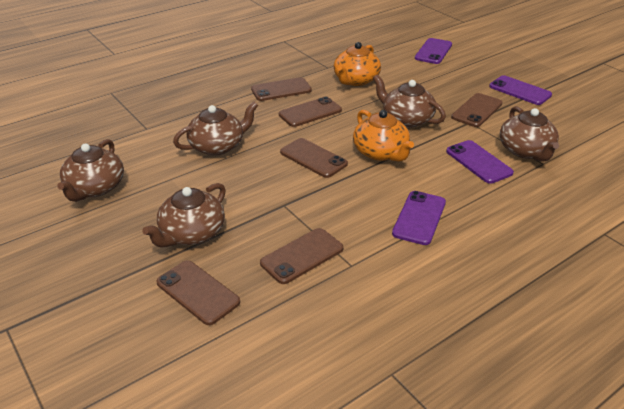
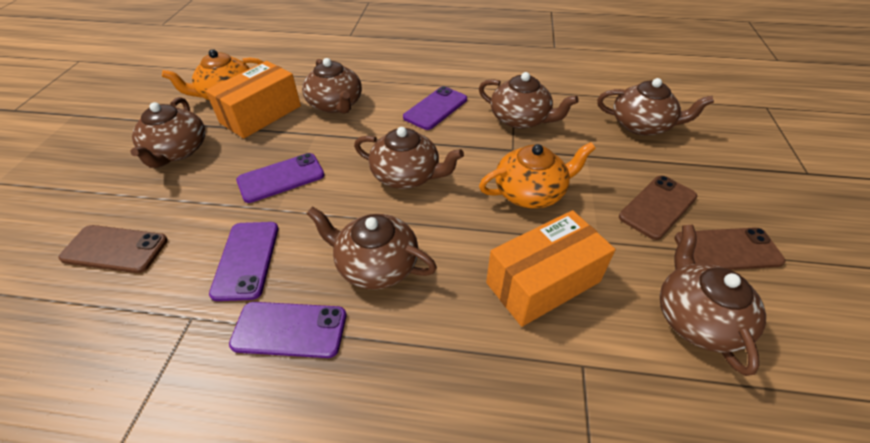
brown phone: [156,261,240,325] [251,77,312,101] [260,228,343,284] [279,97,342,127] [280,138,348,178] [451,93,502,127] = 6 -> [59,225,168,273] [619,176,697,240] [674,227,786,270] = 3
brown teapot: [57,139,124,202] [143,183,226,248] [173,102,258,156] [373,74,446,128] [500,106,559,162] = 5 -> [130,97,205,168] [302,58,362,114] [307,207,437,289] [354,127,464,189] [479,72,578,129] [597,78,714,136] [660,225,766,376] = 7
orange box: none = 0 -> [205,61,301,139] [486,210,616,327] = 2

